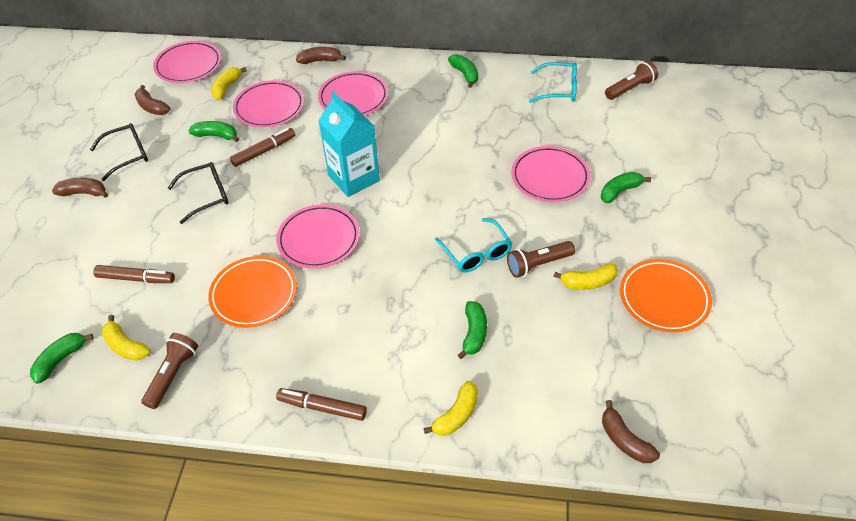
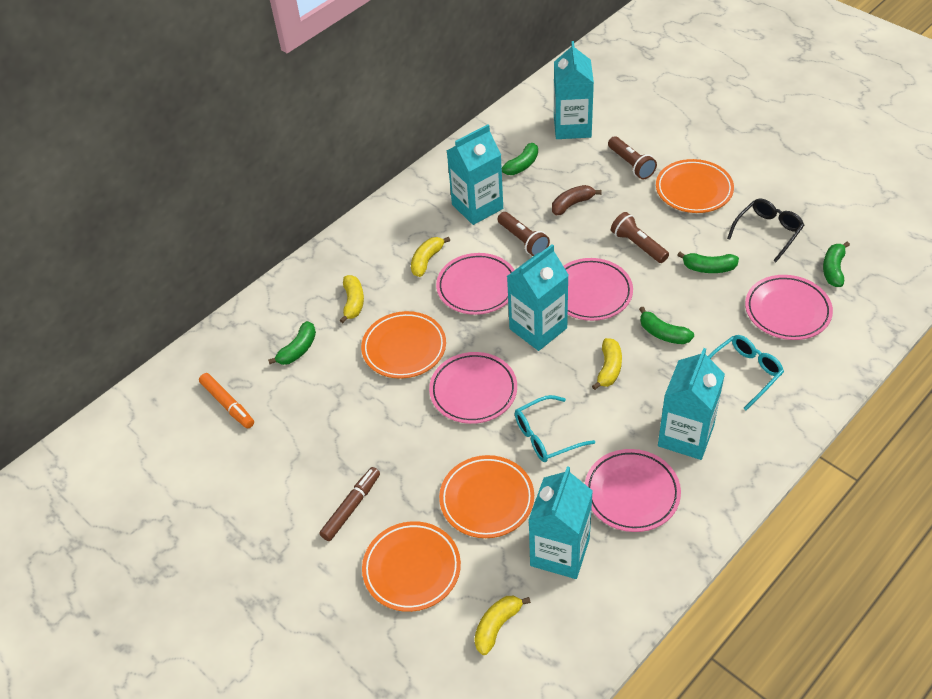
black glasses: [90,123,148,181] [168,162,229,224] = 2 -> [727,199,804,262] = 1
brown banana: [52,178,108,198] [135,85,170,115] [296,47,346,64] [602,400,660,463] = 4 -> [552,185,602,215] = 1
brown marker: [93,265,175,283] [230,128,295,167] [276,388,367,421] = 3 -> [319,467,380,541] = 1
orange marker: none = 0 -> [199,373,254,429] = 1
orange plate: [208,256,297,328] [620,259,712,333] = 2 -> [361,311,446,379] [362,521,461,612] [439,455,534,538] [656,159,734,213] = 4
turquoise carton: [318,92,380,197] = 1 -> [446,124,503,225] [507,244,568,351] [529,466,593,579] [554,41,594,139] [658,348,725,460] = 5

